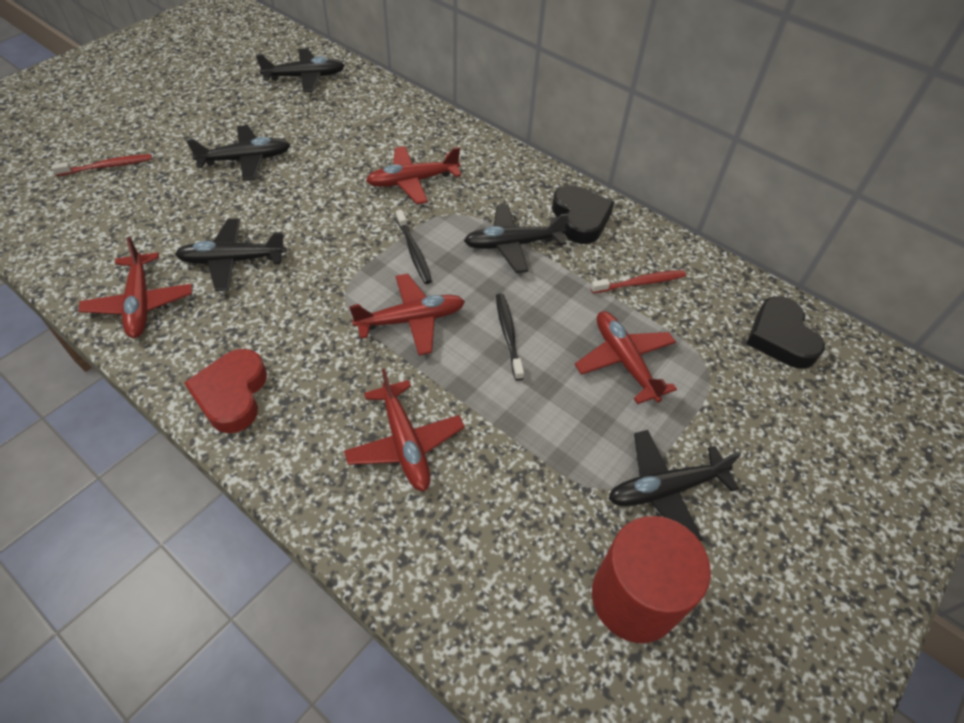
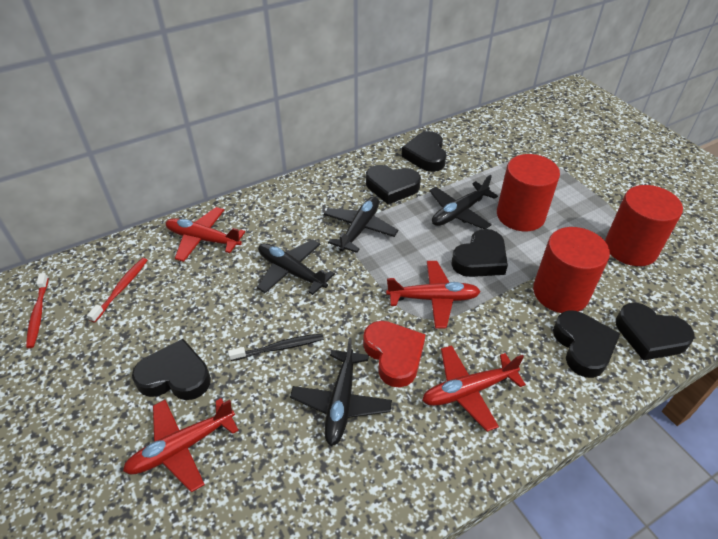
black heart: [552,185,614,244] [746,296,825,369] = 2 -> [132,339,211,400] [366,165,421,204] [401,131,446,172] [451,229,508,277] [553,310,620,378] [616,303,695,360] = 6
black plane: [175,218,287,291] [186,125,290,181] [256,48,345,92] [464,204,568,273] [609,430,741,541] = 5 -> [257,240,335,295] [290,337,392,446] [324,196,398,253] [429,175,498,229] = 4
black toothbrush: [396,210,432,284] [496,293,524,381] = 2 -> [228,333,324,361] = 1
red cylinder: [592,516,711,643] = 1 -> [497,154,560,231] [533,227,610,313] [605,185,683,266] = 3
red plane: [79,237,192,338] [344,368,465,492] [349,274,465,355] [366,146,461,204] [575,311,677,404] = 5 -> [123,398,239,492] [166,207,245,262] [386,261,481,328] [422,345,526,432] = 4

